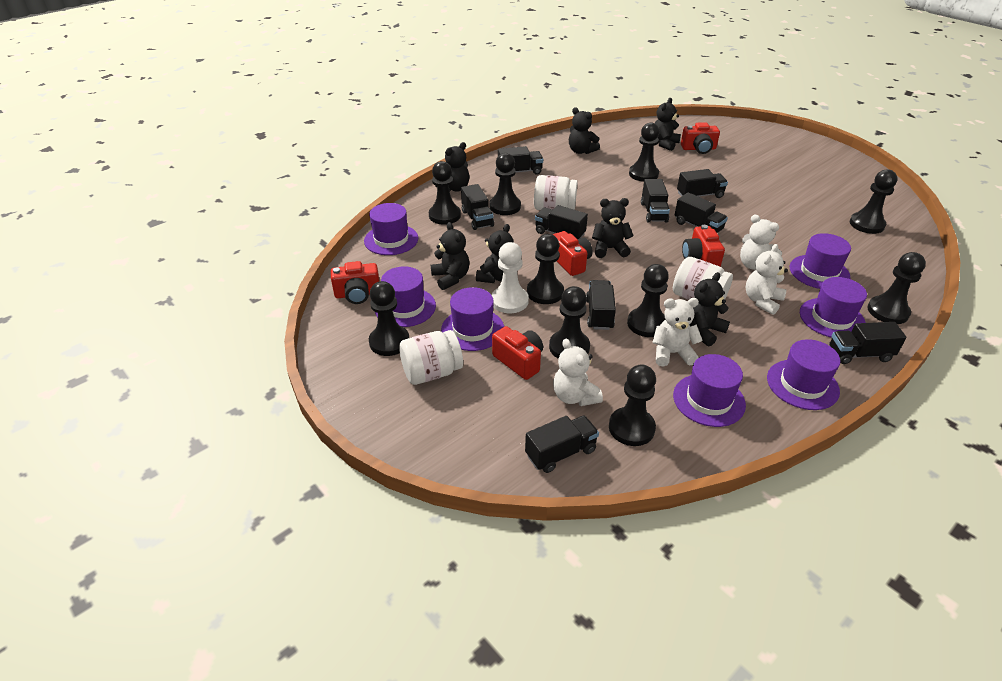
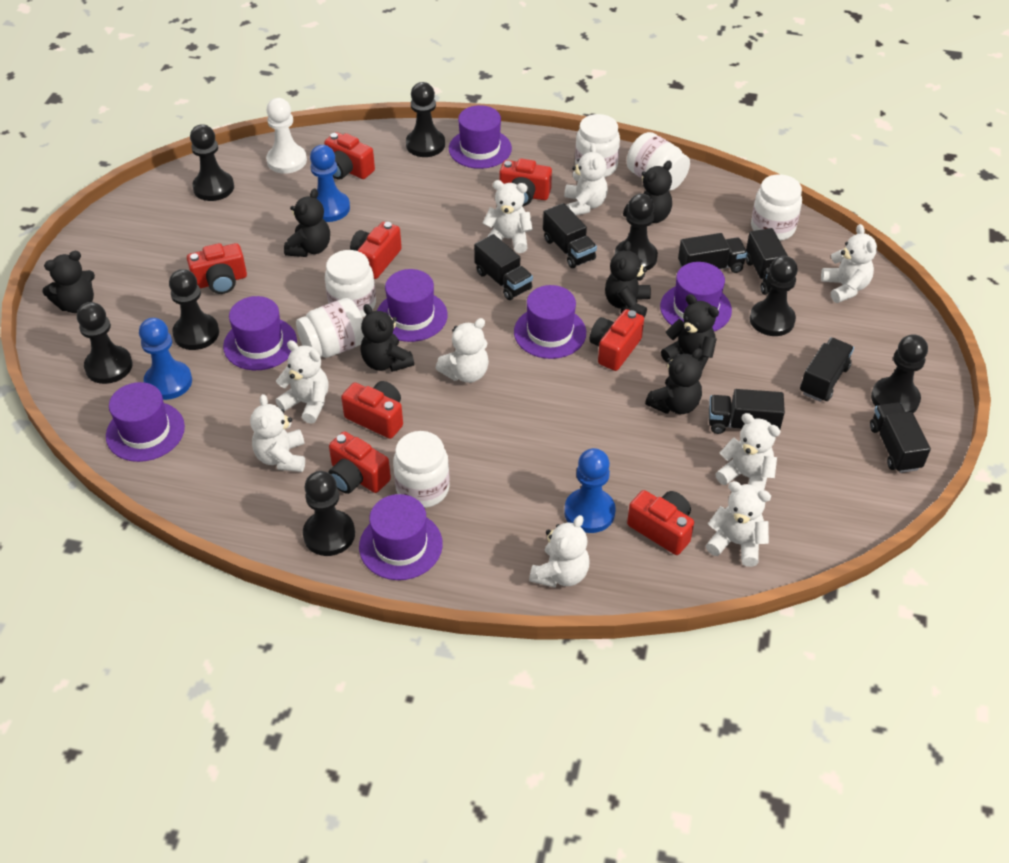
black pawn: [369,281,409,356] [429,161,461,225] [490,153,521,215] [527,234,564,304] [549,286,590,359] [609,364,656,446] [627,264,669,337] [629,122,660,182] [850,169,898,234] [867,252,926,324] = 10 -> [77,302,133,384] [169,269,219,350] [190,124,234,201] [303,471,355,556] [406,82,445,157] [615,194,658,270] [750,256,798,336] [871,334,928,413] = 8
black truck: [461,184,494,230] [498,146,543,174] [525,415,599,473] [535,205,588,239] [586,280,616,330] [641,179,670,223] [675,193,728,233] [677,169,728,198] [829,322,907,364] = 9 -> [474,234,533,300] [543,203,597,268] [678,233,748,273] [709,389,785,434] [746,228,791,295] [800,338,854,402] [870,403,931,473] = 7
blue pawn: none = 0 -> [139,318,192,400] [310,145,350,222] [564,448,616,533] = 3
red camera: [331,261,379,304] [492,326,543,380] [553,231,592,276] [681,122,720,154] [682,225,725,267] = 5 -> [187,243,247,294] [324,132,375,180] [328,431,391,494] [341,381,403,439] [350,222,402,279] [499,158,552,206] [589,309,644,371] [627,490,694,555] = 8
white jar: [399,330,463,385] [534,175,577,210] [673,257,733,300] = 3 -> [296,298,364,358] [325,250,376,317] [393,431,450,508] [575,114,620,177] [627,132,690,191] [751,174,802,241] = 6
white teddy bear: [553,339,603,406] [652,298,703,367] [740,214,782,270] [745,244,788,315] = 4 -> [250,394,305,472] [276,340,329,424] [436,318,489,383] [483,180,533,253] [529,515,590,588] [564,143,608,215] [706,481,771,567] [715,413,781,491] [821,224,877,303] = 9

